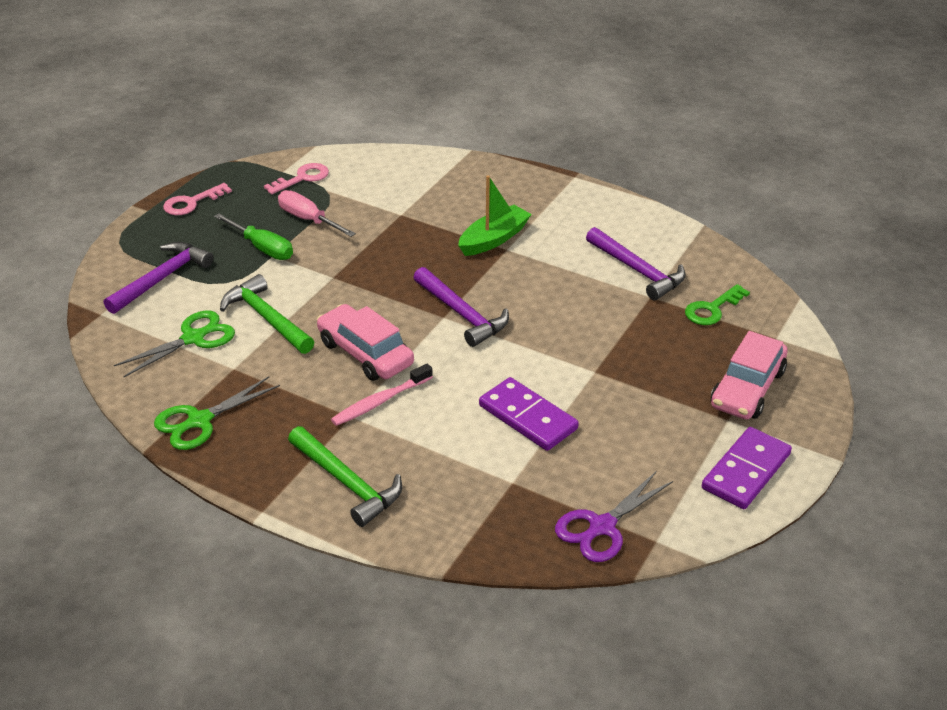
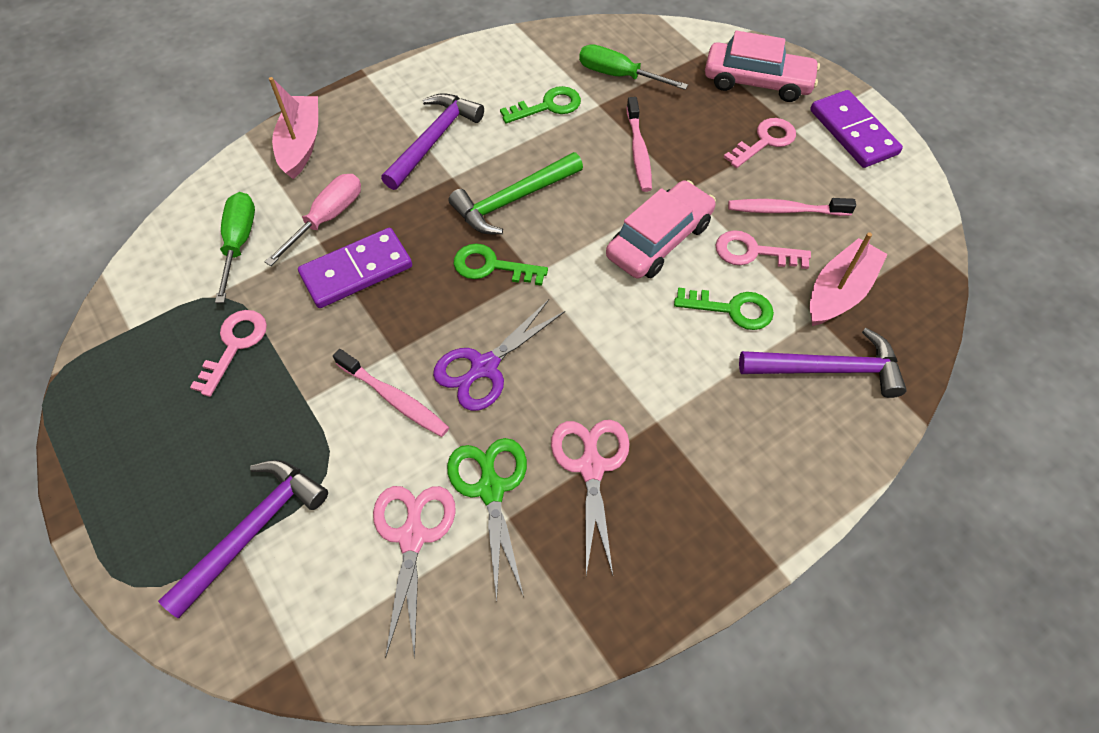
green boat: [458,175,532,256] = 1 -> none = 0
green hammer: [220,274,314,354] [288,426,402,527] = 2 -> [449,152,583,234] = 1
green key: [685,284,750,325] = 1 -> [454,244,548,286] [500,86,581,124] [674,288,774,330] = 3
green scissors: [114,310,235,377] [154,376,280,450] = 2 -> [447,438,527,602] = 1
green screwdriver: [214,213,293,260] = 1 -> [215,192,255,303] [579,44,688,90] = 2
pink boat: none = 0 -> [269,77,318,179] [810,232,888,326] = 2
pink key: [163,183,232,215] [264,163,329,194] = 2 -> [190,310,267,397] [715,230,811,269] [724,118,796,168] = 3
pink scissors: none = 0 -> [373,486,455,658] [551,420,630,575] = 2
pink toothbrush: [331,364,433,426] = 1 -> [333,349,449,437] [627,97,652,192] [728,198,856,216] = 3

